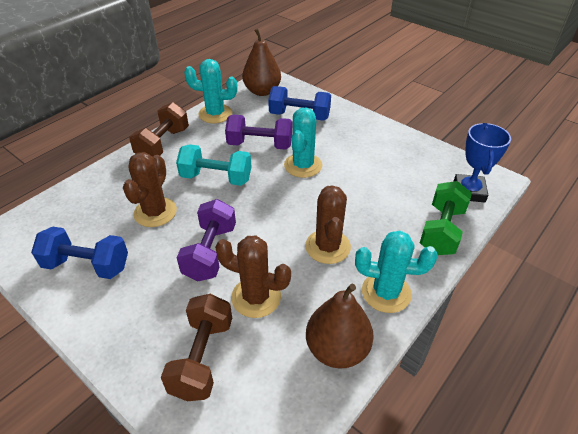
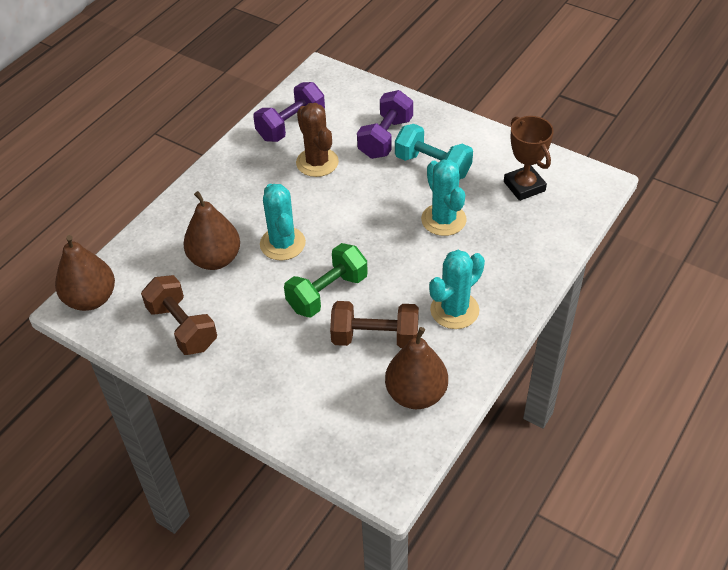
blue dumbbell: [31,227,128,279] [268,86,331,121] = 2 -> none = 0
blue trophy: [454,123,511,202] = 1 -> none = 0
brown cactus: [123,152,177,227] [215,235,291,318] [305,185,351,264] = 3 -> [296,103,339,177] = 1
brown pear: [242,29,281,96] [306,284,374,369] = 2 -> [55,235,115,311] [183,191,240,270] [385,327,448,409] = 3
brown trophy: none = 0 -> [504,116,554,201] = 1

